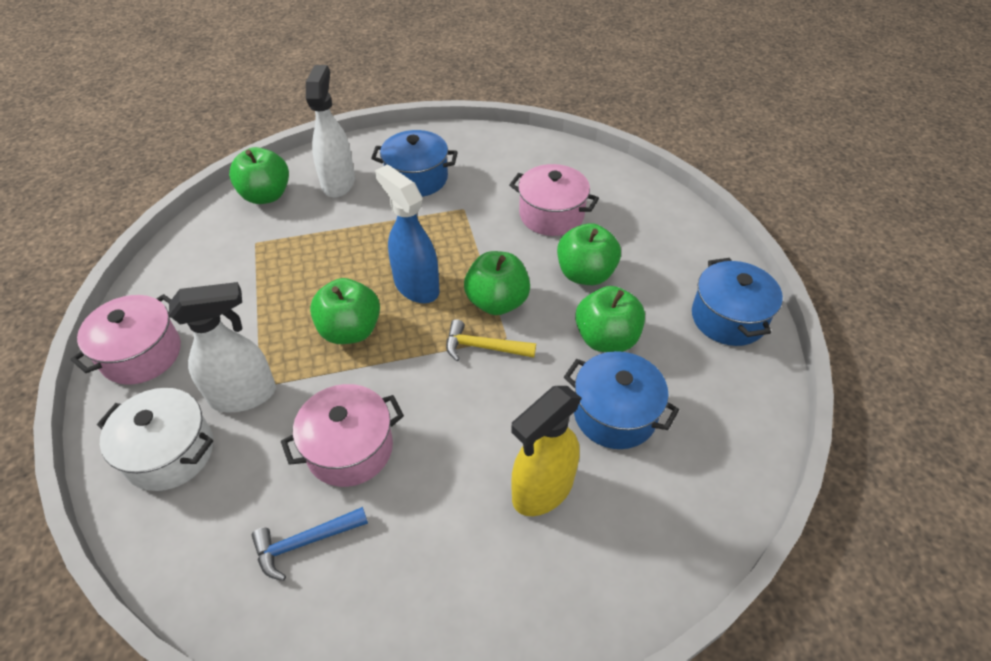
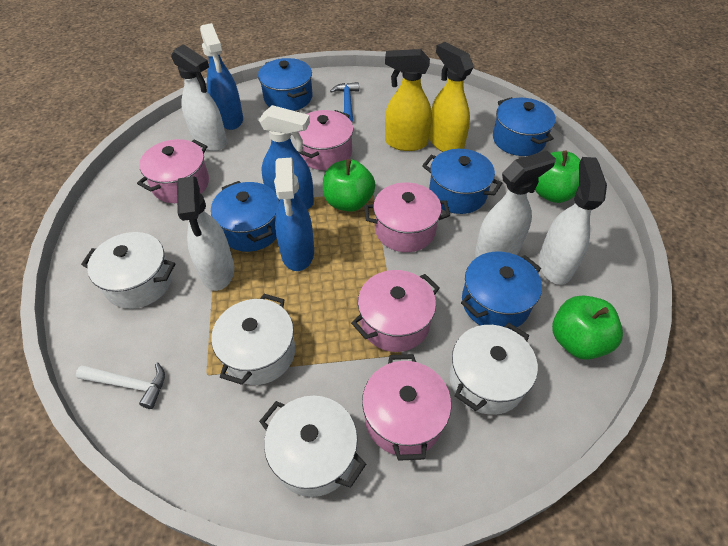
blue pot: [371,130,458,197] [564,351,679,449] [692,258,783,346] = 3 -> [211,181,279,252] [258,58,313,111] [422,149,502,214] [461,252,542,330] [493,97,556,156] = 5
blue spray bottle: [375,164,440,303] = 1 -> [200,23,243,130] [259,105,314,209] [274,158,314,271] = 3
green apple: [229,147,289,204] [310,278,380,344] [464,251,530,315] [557,223,621,285] [575,286,645,352] = 5 -> [323,159,375,212] [535,151,581,203] [552,295,623,360] = 3
pink pot: [70,294,181,385] [281,384,404,487] [509,164,599,236] = 3 -> [137,139,209,203] [298,110,353,170] [351,270,440,352] [362,354,451,461] [364,182,450,252] = 5
white hammer: none = 0 -> [76,363,165,409] = 1
white pot: [97,388,213,491] = 1 -> [81,232,175,309] [211,294,295,385] [259,396,366,497] [449,323,538,415] = 4
white spray bottle: [169,282,276,413] [306,65,355,198] = 2 -> [171,44,227,151] [177,176,234,291] [475,151,556,258] [539,157,607,285] = 4
yellow hammer: [446,319,536,361] = 1 -> none = 0
yellow spray bottle: [511,386,581,516] = 1 -> [385,49,432,151] [429,42,474,152] = 2

